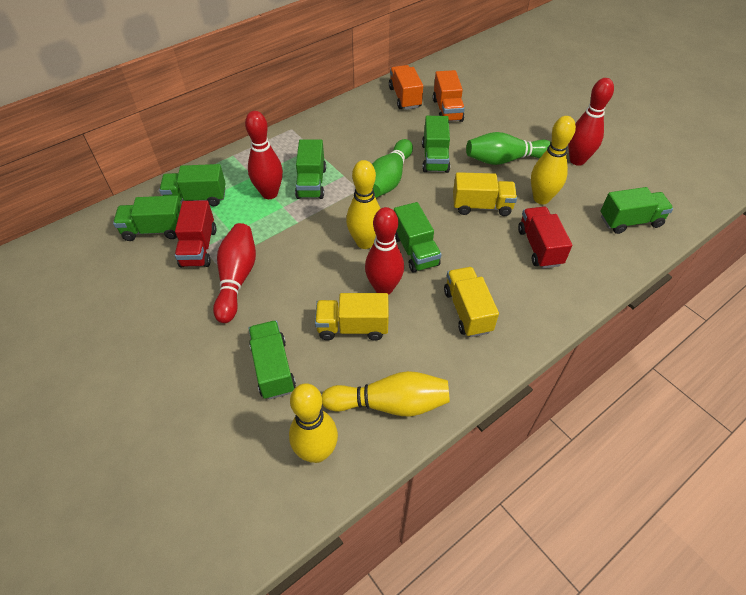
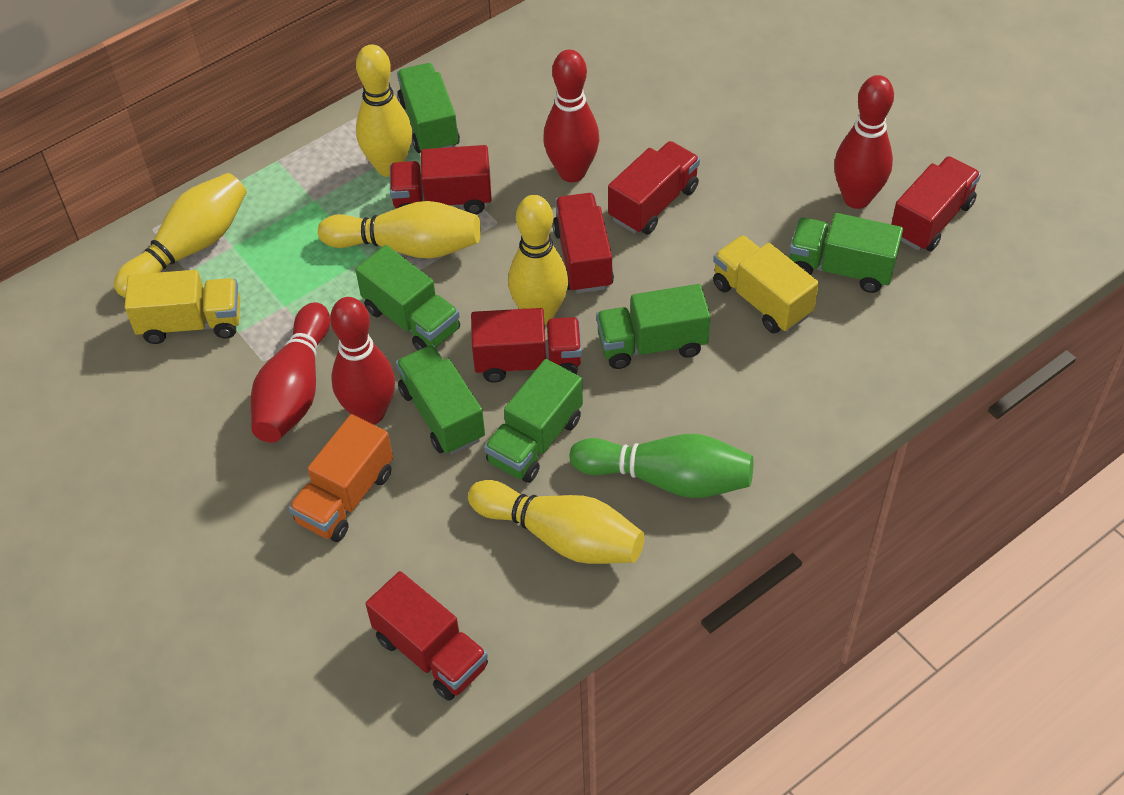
green bowling pin: [372,139,413,197] [466,132,551,165] = 2 -> [569,434,753,498] = 1
green truck: [113,195,181,241] [159,164,226,206] [248,320,296,399] [295,139,326,199] [394,202,442,273] [422,116,450,173] [601,187,673,234] = 7 -> [355,245,460,351] [396,345,485,454] [397,63,460,153] [484,359,583,483] [596,284,711,369] [789,213,903,293] = 6
orange truck: [389,65,423,110] [433,70,465,122] = 2 -> [289,414,393,542] = 1
red truck: [175,200,216,267] [518,207,572,268] = 2 -> [366,571,488,701] [390,145,492,214] [471,308,582,383] [553,193,614,293] [608,141,700,235] [891,156,981,251] = 6
yellow bowling pin: [289,383,338,463] [322,371,450,416] [346,160,381,249] [531,116,576,204] = 4 -> [114,173,247,298] [318,201,481,259] [356,44,412,177] [468,480,645,564] [508,195,568,325] = 5
yellow truck: [315,293,389,341] [444,267,499,337] [453,172,517,216] = 3 -> [124,270,240,344] [713,235,819,333] = 2

